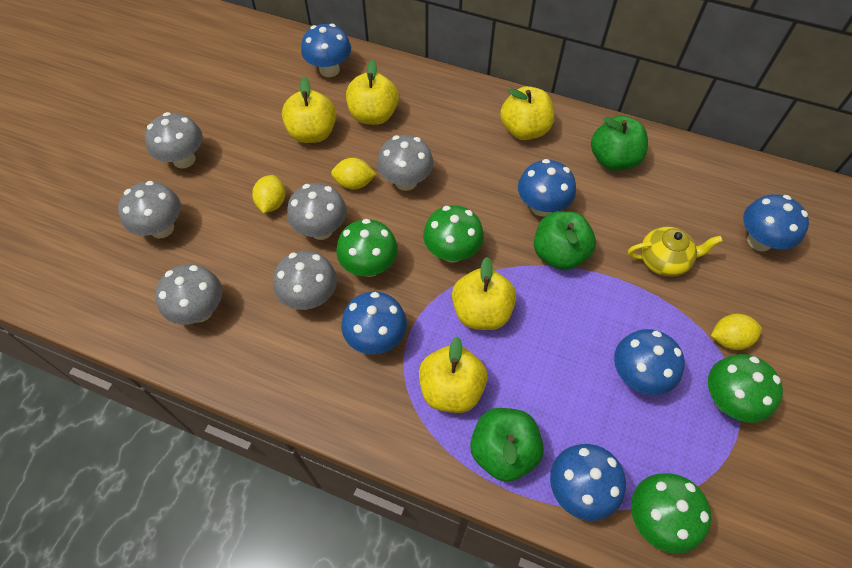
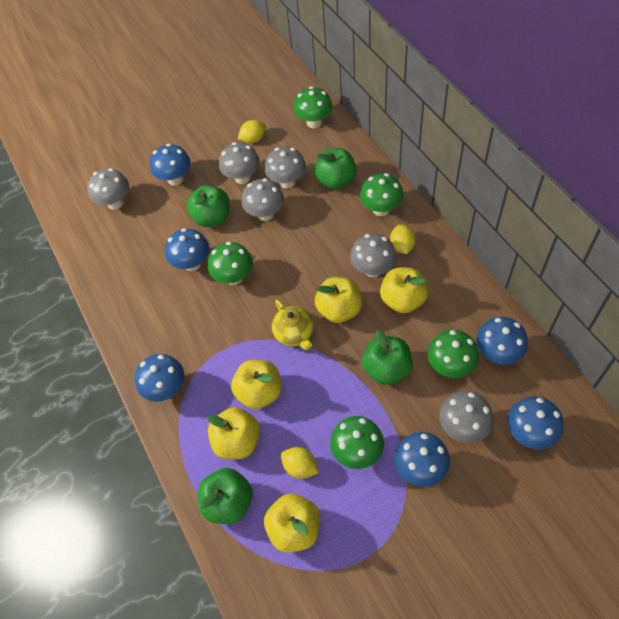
green apple: [470,408,544,482] [534,211,596,270] [591,116,648,171] = 3 -> [187,185,230,227] [198,468,253,524] [314,148,356,189] [362,329,413,385] = 4
green mushroom: [336,219,398,277] [423,205,484,263] [631,473,711,554] [708,354,783,423] = 4 -> [208,242,253,285] [293,86,333,128] [330,416,384,469] [360,173,404,216] [428,330,479,378] = 5

